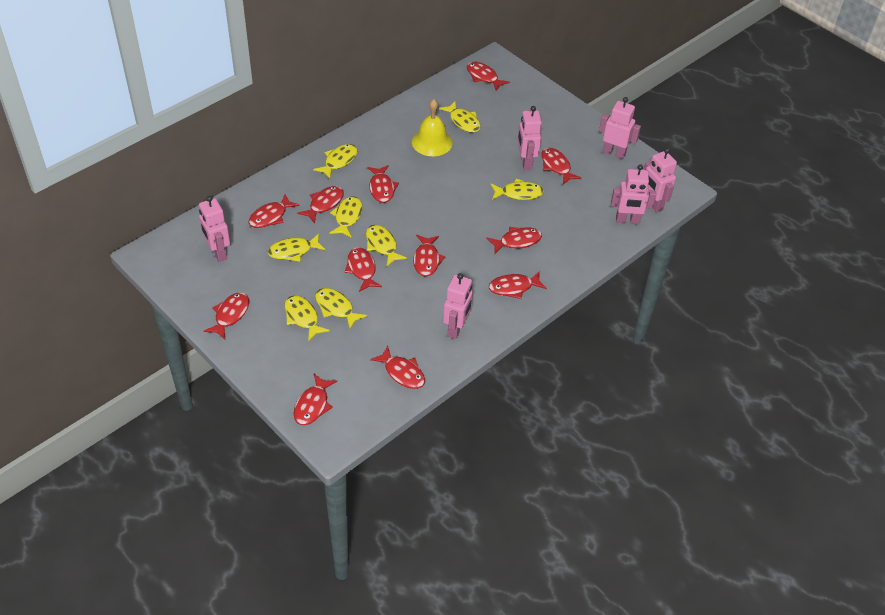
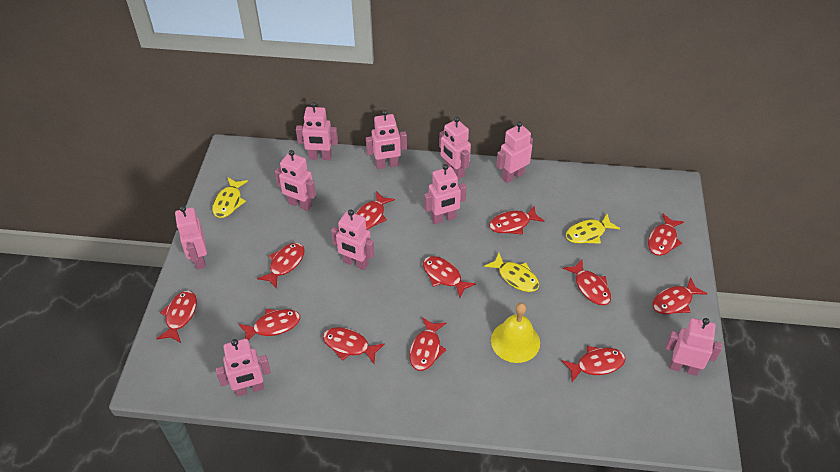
pink robot: [199,196,230,262] [443,273,473,339] [517,106,542,170] [599,97,641,159] [611,164,656,224] [643,148,677,212] = 6 -> [175,206,207,269] [216,339,271,397] [275,150,316,211] [296,102,338,160] [331,210,374,270] [366,110,407,169] [424,164,466,224] [439,117,471,180] [496,121,533,183] [666,318,722,376] = 10
yellow fish: [268,233,325,261] [285,295,330,341] [313,144,358,179] [315,288,367,329] [330,196,363,238] [366,225,407,266] [439,101,481,133] [490,179,544,200] = 8 -> [212,177,248,218] [484,253,539,292] [566,214,620,244] = 3

